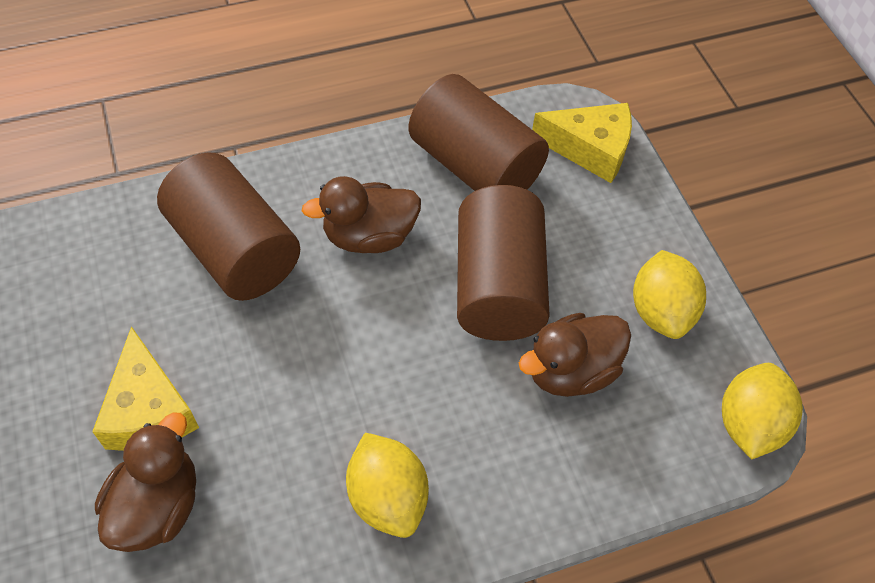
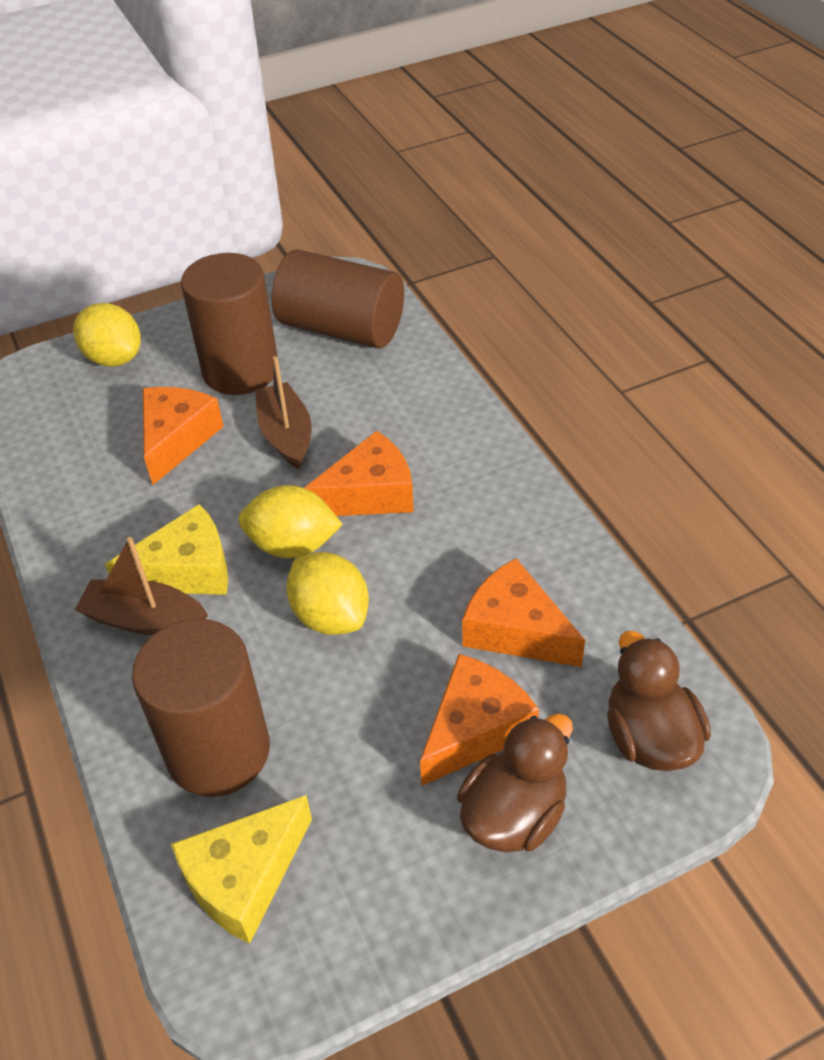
brown boat: none = 0 -> [75,537,208,635] [255,356,311,469] = 2
brown duck: [95,412,196,552] [302,176,421,253] [519,313,631,397] = 3 -> [457,714,573,852] [607,631,711,771] = 2
orange cheese: none = 0 -> [143,387,224,485] [304,431,414,516] [420,654,539,786] [462,558,585,667] = 4

